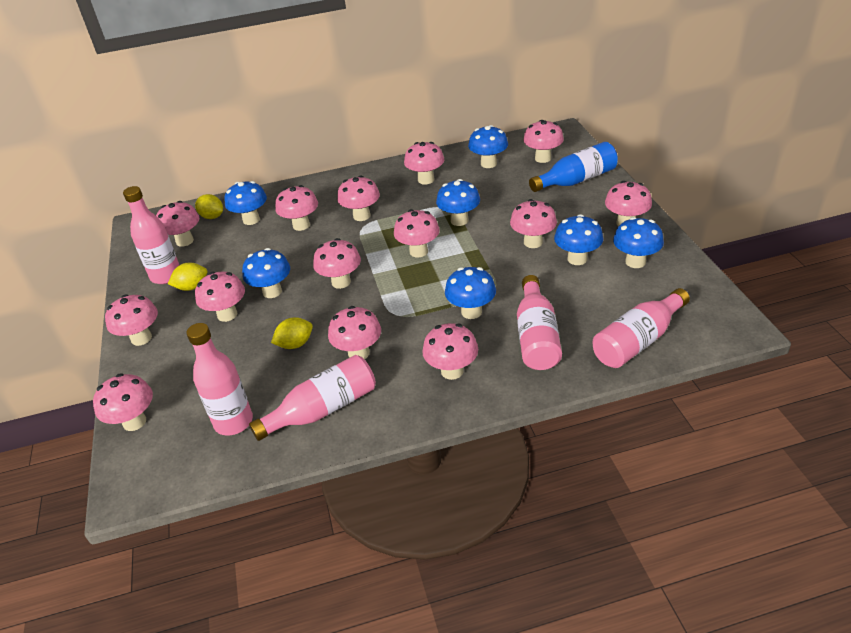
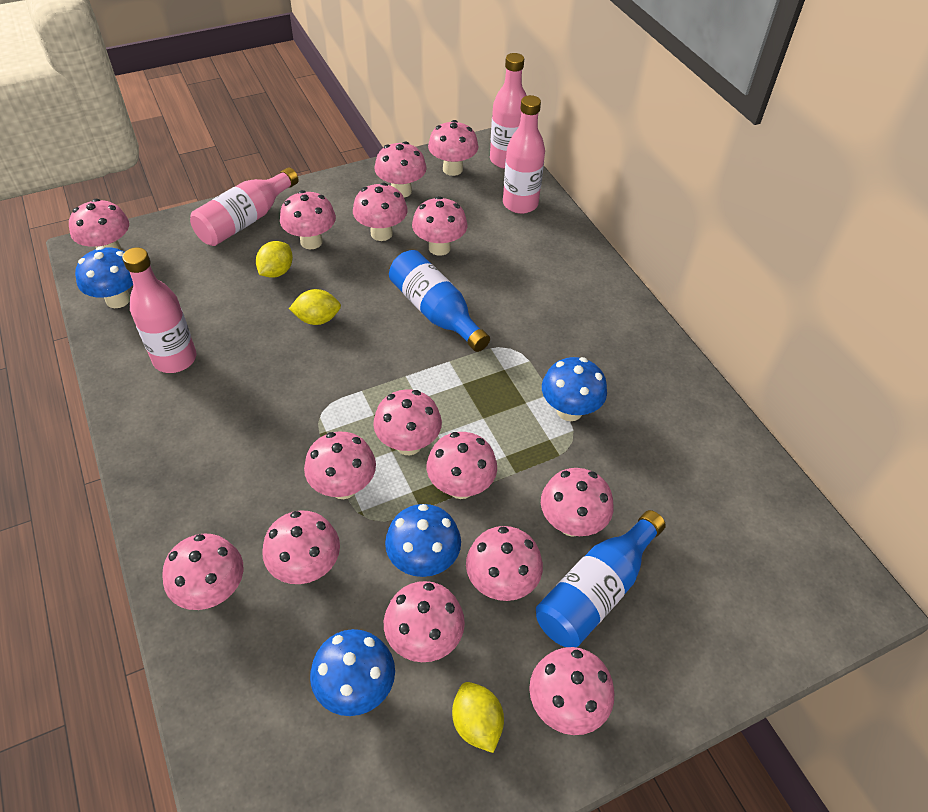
blue bottle: [529,142,618,192] = 1 -> [389,250,490,352] [536,510,666,648] = 2
blue mushroom: [224,181,267,225] [242,248,290,298] [436,179,480,226] [445,267,496,319] [468,125,508,168] [554,214,603,265] [613,217,664,268] = 7 -> [75,246,133,308] [310,629,395,716] [385,504,461,577] [542,357,607,421] = 4
pink bottle: [123,186,179,284] [186,323,253,436] [249,355,376,441] [517,275,562,370] [592,288,690,368] = 5 -> [122,248,196,373] [190,167,299,246] [490,53,527,169] [503,95,545,214] = 4
pink mushroom: [93,373,153,431] [105,294,158,346] [156,201,199,247] [195,272,245,322] [275,185,318,231] [313,238,361,289] [328,306,381,359] [337,175,380,221] [394,209,440,258] [404,142,444,185] [422,323,478,380] [510,199,557,248] [523,120,564,163] [605,181,652,227] = 14 -> [69,199,129,250] [162,534,243,610] [262,511,340,584] [280,190,336,249] [304,432,376,499] [353,183,408,241] [373,389,442,455] [374,141,427,198] [384,581,465,662] [412,196,467,256] [427,432,497,499] [428,120,478,176] [466,526,543,601] [529,647,614,735] [541,468,614,537] = 15

